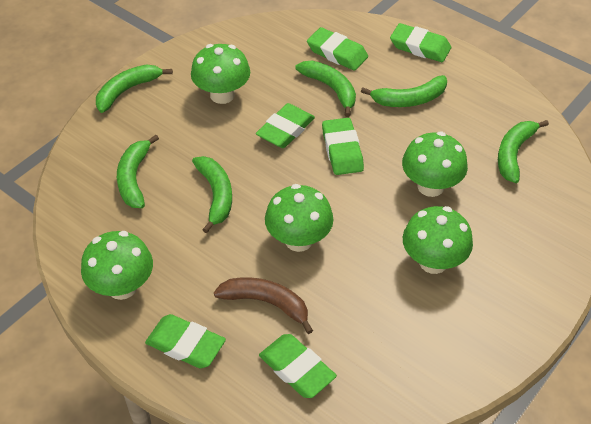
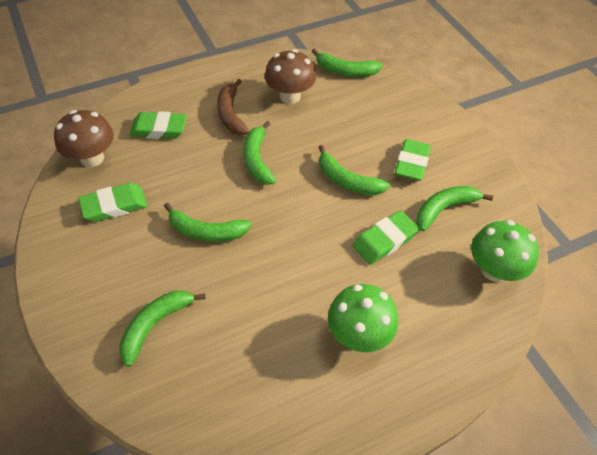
brown mushroom: none = 0 -> [54,110,114,167] [265,49,316,104] = 2
green eraser: [145,314,226,368] [256,103,315,148] [259,334,337,398] [307,27,368,71] [322,118,364,175] [390,23,451,62] = 6 -> [78,183,147,222] [129,111,187,139] [352,210,419,265] [395,139,431,181] = 4
green mushroom: [81,231,153,300] [191,44,250,104] [265,184,333,252] [402,132,468,197] [403,206,473,274] = 5 -> [328,284,398,352] [471,220,539,282] = 2

